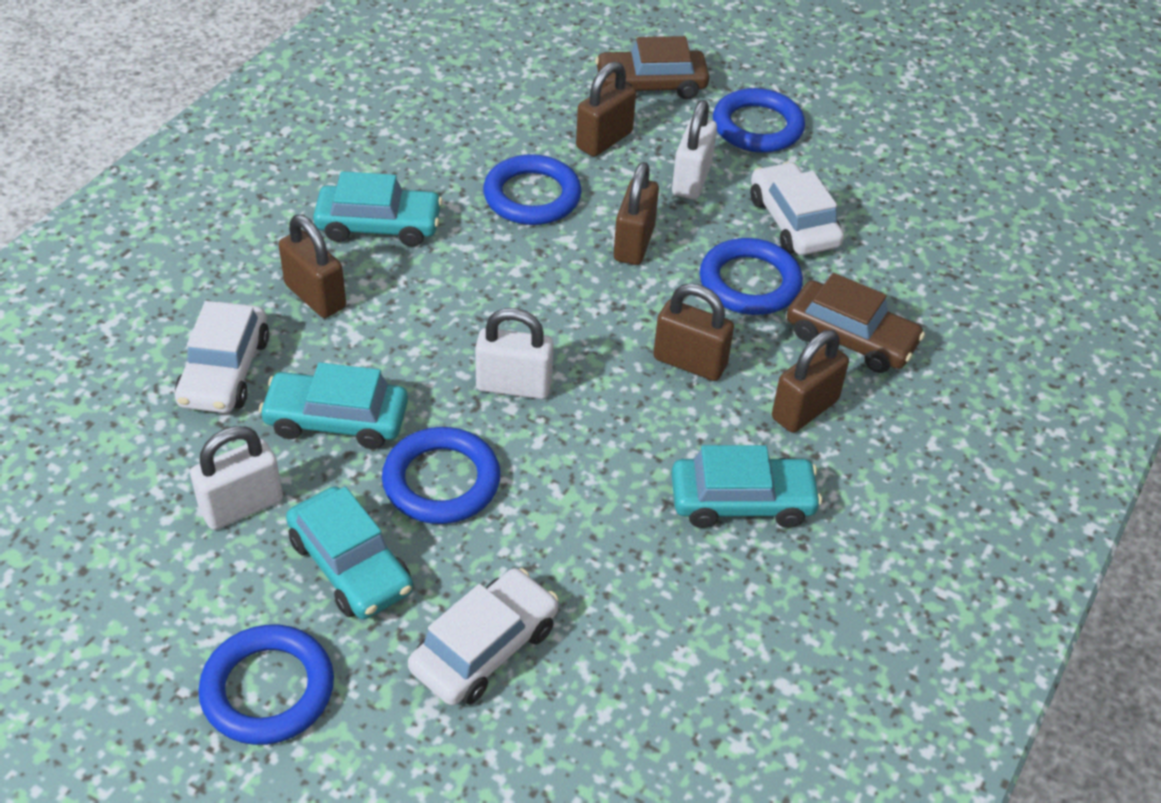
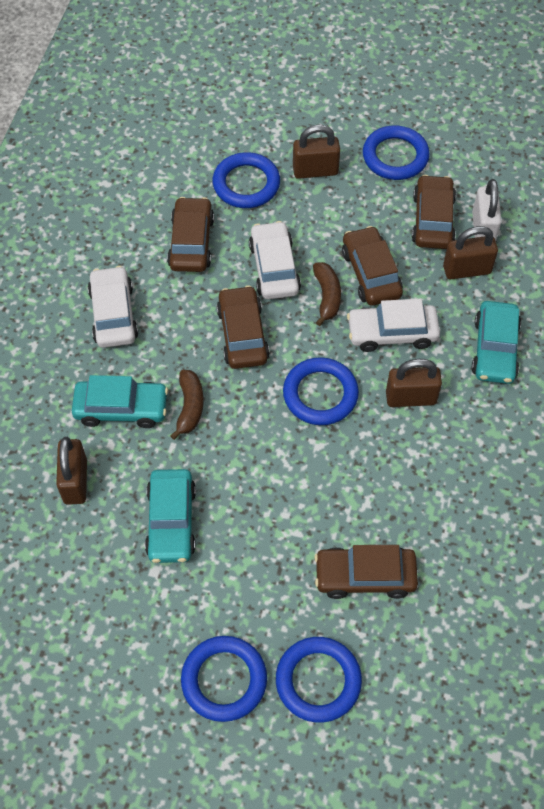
brown banana: none = 0 -> [170,370,204,440] [313,262,341,326] = 2
brown car: [595,36,709,99] [787,273,925,373] = 2 -> [167,197,214,272] [217,285,270,369] [314,545,418,599] [342,226,403,306] [412,175,456,249] = 5
brown padlock: [279,215,346,318] [576,61,636,157] [614,162,659,265] [653,283,734,381] [772,330,849,433] = 5 -> [56,437,87,505] [293,125,340,179] [386,359,442,407] [443,226,498,279] = 4
turquoise car: [259,362,408,449] [286,487,413,619] [313,171,443,247] [671,445,822,528] = 4 -> [72,375,168,428] [145,469,196,563] [472,301,521,384] = 3
white padlock: [190,426,283,530] [475,308,554,399] [672,100,717,200] = 3 -> [472,179,502,241] = 1

